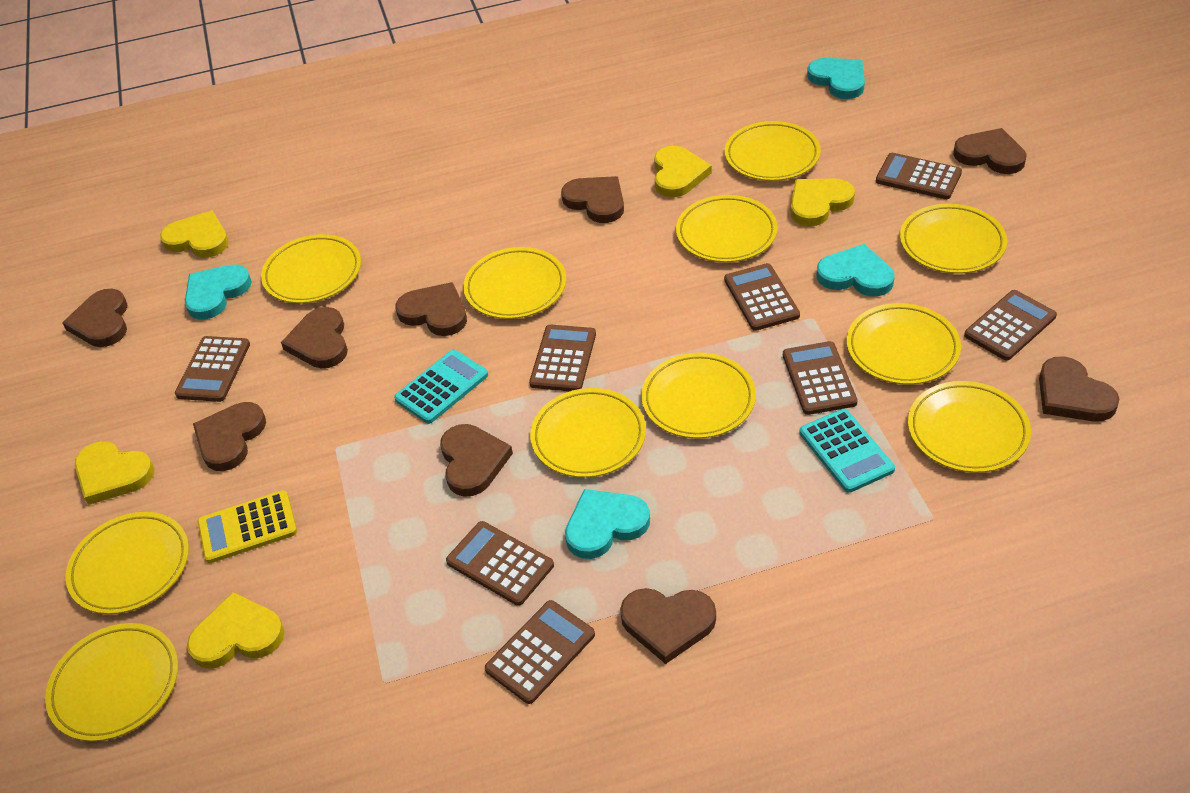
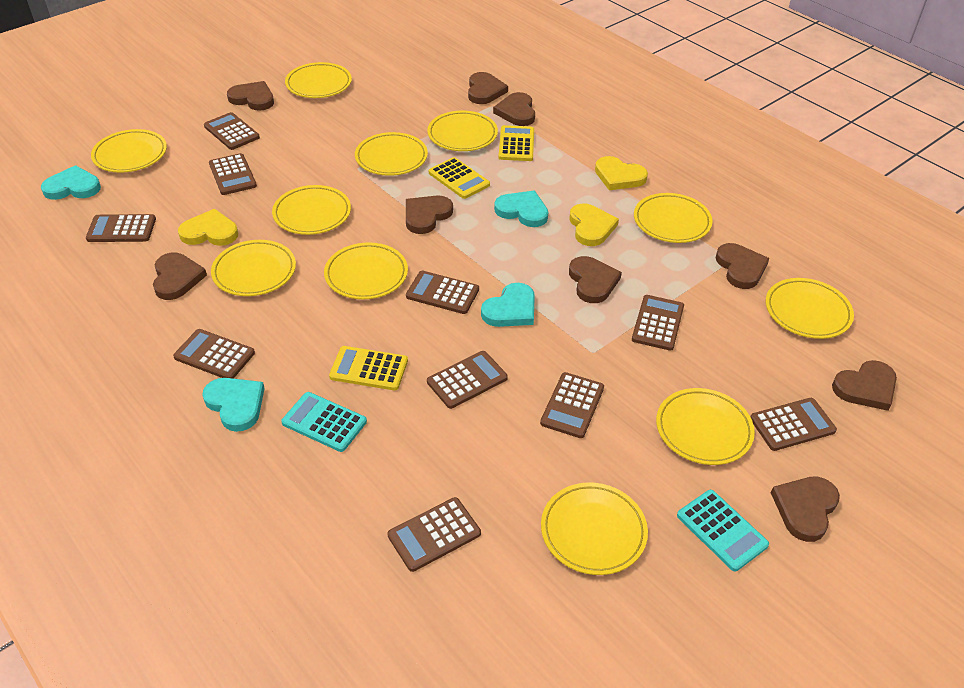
brown calculator: [175,336,250,402] [446,521,554,606] [485,600,595,704] [529,324,596,391] [724,263,800,331] [783,341,858,415] [876,153,962,199] [964,290,1057,361] = 8 -> [86,214,156,242] [173,329,255,379] [204,112,260,150] [209,153,257,195] [387,497,481,572] [406,271,479,314] [427,351,508,409] [540,372,604,438] [632,295,684,351] [750,398,837,451] = 10
yellow calculator: [197,490,297,563] = 1 -> [329,346,408,390] [429,157,490,199] [498,125,534,161] = 3
yellow heart: [75,441,154,505] [160,211,229,258] [187,592,285,668] [654,146,712,197] [790,178,855,226] = 5 -> [178,209,238,246] [570,203,619,246] [595,156,648,190] = 3

